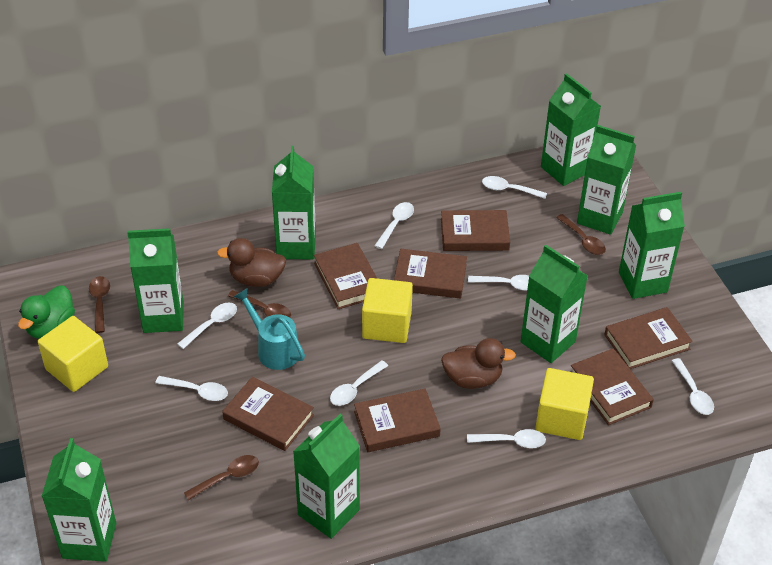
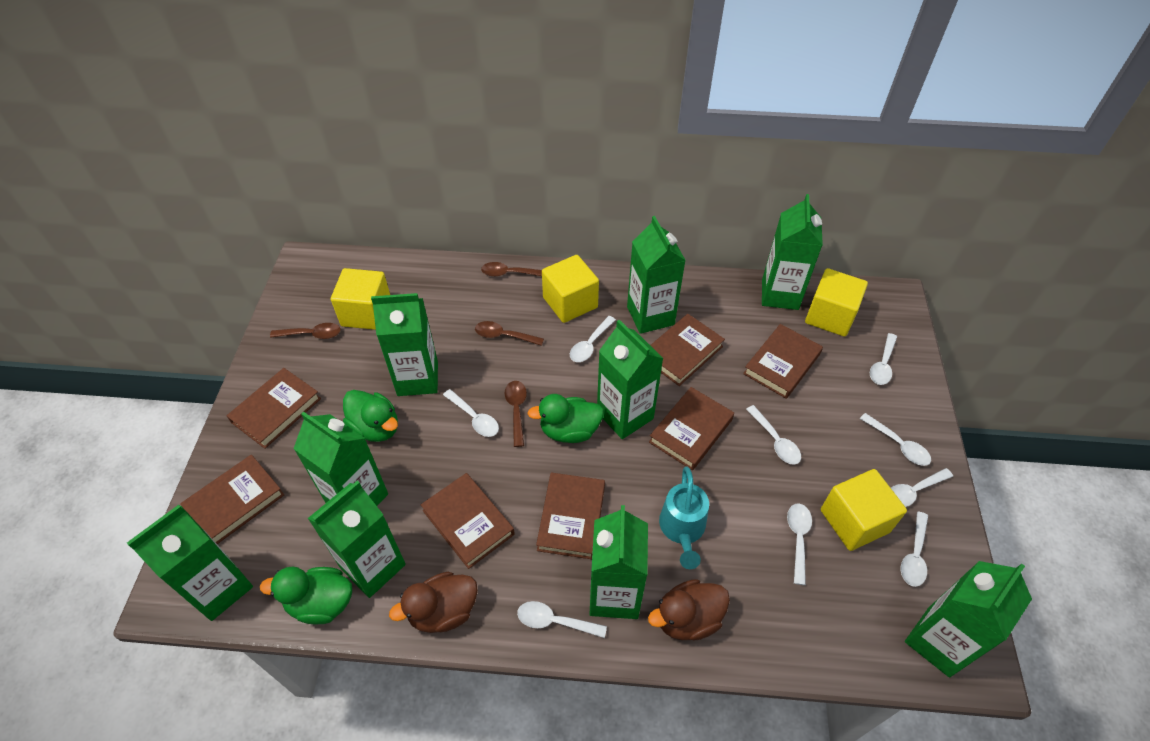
green carton: [42,438,116,562] [127,228,184,333] [272,146,316,259] [293,414,360,539] [521,245,588,363] [541,73,601,186] [577,125,636,235] [619,192,685,299] = 8 -> [127,505,253,621] [293,412,388,506] [308,481,406,598] [371,293,438,396] [590,505,648,619] [597,320,664,439] [627,216,686,334] [762,194,823,310] [905,561,1032,677] = 9
green duck: [18,285,75,339] = 1 -> [260,566,352,625] [343,390,398,442] [527,394,604,443] = 3
white spoon: [155,376,228,401] [177,302,237,349] [330,360,388,406] [374,202,414,249] [467,429,546,448] [468,275,529,291] [482,176,547,199] [672,358,714,415] = 8 -> [443,389,499,437] [517,601,607,638] [570,316,616,362] [746,405,801,465] [787,503,812,585] [860,413,931,466] [870,333,897,385] [891,468,953,507] [900,511,928,587] = 9
yellow cube: [38,316,108,392] [362,278,413,343] [535,368,594,440] = 3 -> [331,268,390,330] [542,255,599,323] [805,268,868,337] [821,469,907,551] = 4

